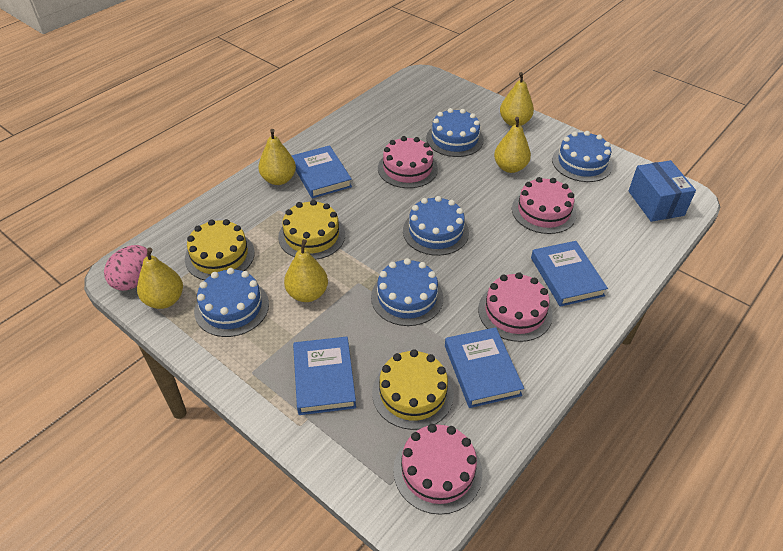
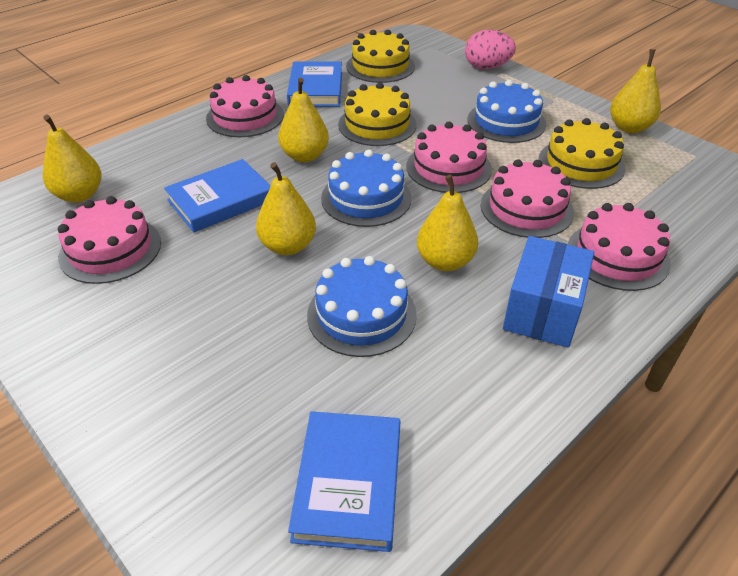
blue book: [291,145,352,198] [293,337,356,415] [445,327,524,408] [531,241,608,307] = 4 -> [164,159,270,232] [287,62,342,107] [288,411,401,552] = 3
blue cake: [194,268,269,337] [371,258,443,326] [403,196,469,256] [426,108,484,157] [552,131,613,182] = 5 -> [307,256,417,357] [321,149,411,227] [468,80,546,143] = 3
pink cake: [378,136,438,188] [393,424,482,515] [478,272,553,342] [512,177,577,234] = 4 -> [58,196,161,284] [206,75,284,137] [406,122,492,193] [481,159,574,238] [567,203,671,291] = 5

